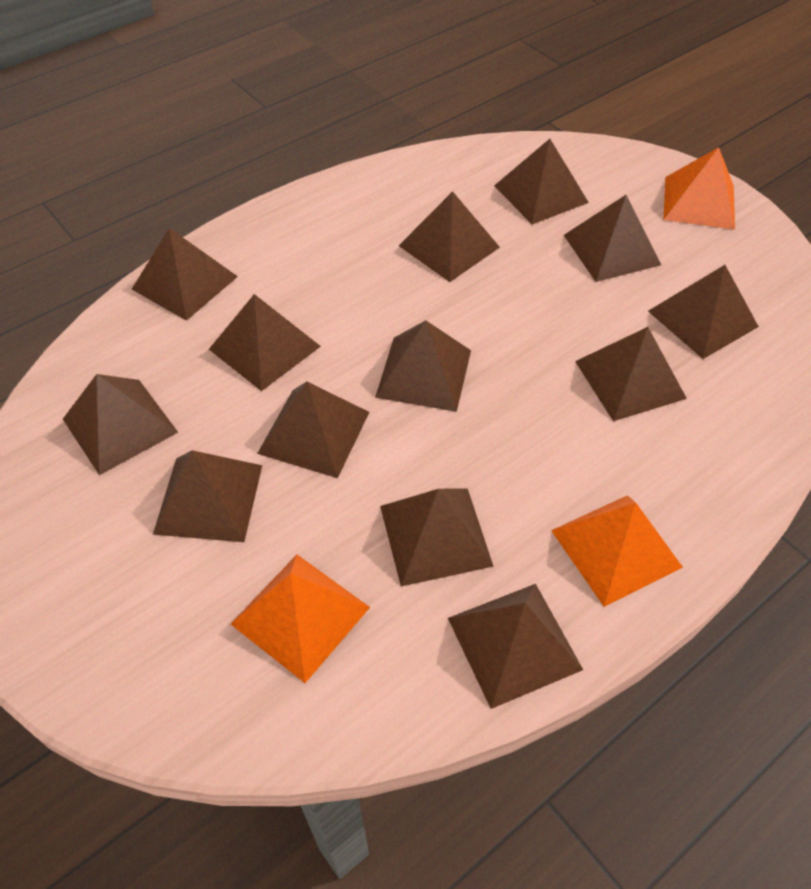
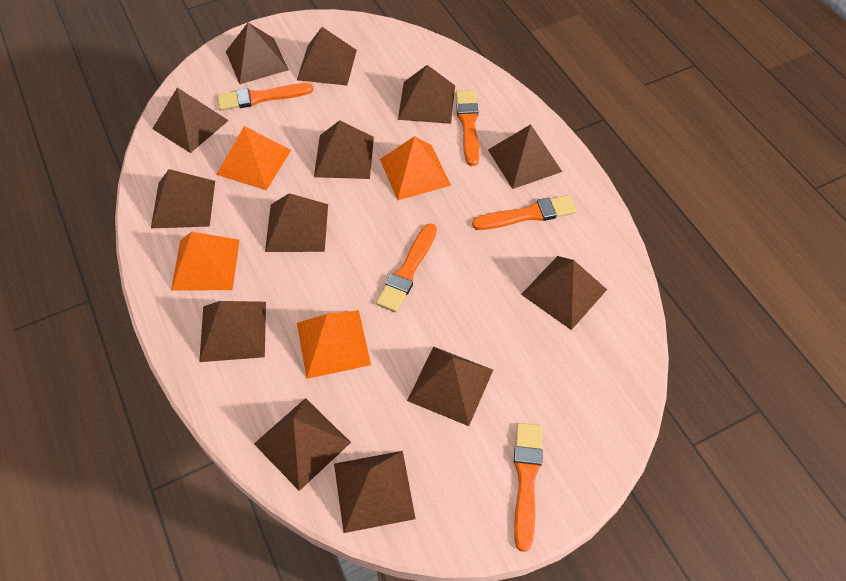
orange brush: none = 0 -> [217,83,313,110] [376,223,437,312] [456,90,479,166] [472,195,576,230] [514,423,543,552] = 5
orange pyramid: [231,554,370,683] [551,495,683,607] [663,147,735,230] = 3 -> [171,232,240,291] [216,126,291,190] [297,310,371,379] [380,136,451,201] = 4

